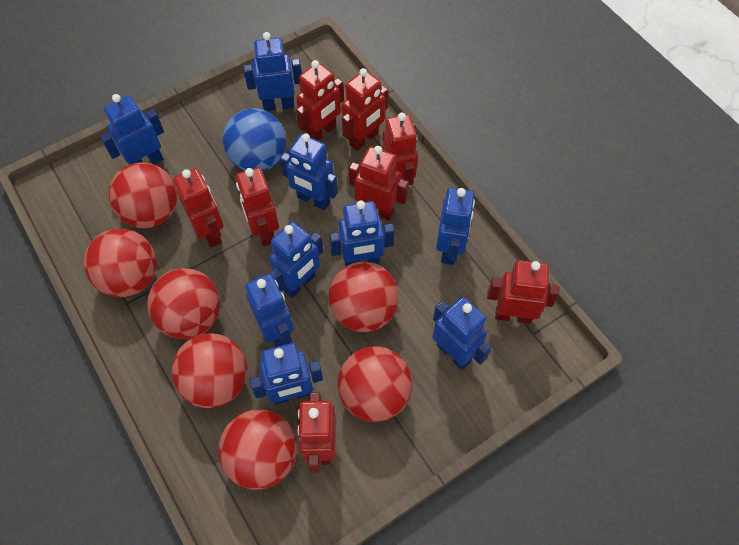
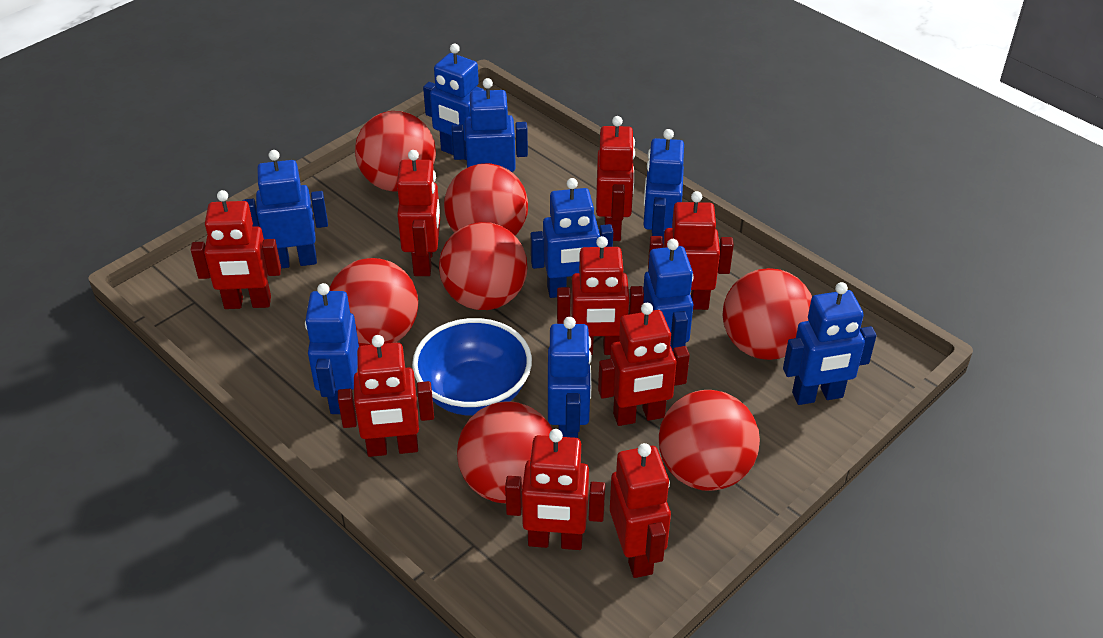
blue ball: [223,108,286,171] = 1 -> none = 0
blue bowl: none = 0 -> [412,318,532,416] = 1
red robot: [173,168,224,247] [236,167,279,246] [296,60,344,141] [297,392,336,473] [342,68,389,151] [349,146,409,221] [382,113,418,185] [487,260,559,324] = 8 -> [191,190,281,309] [338,335,434,457] [397,150,440,276] [505,429,605,550] [557,236,644,355] [596,116,635,241] [598,303,690,426] [610,443,671,578] [648,191,734,310] = 9

